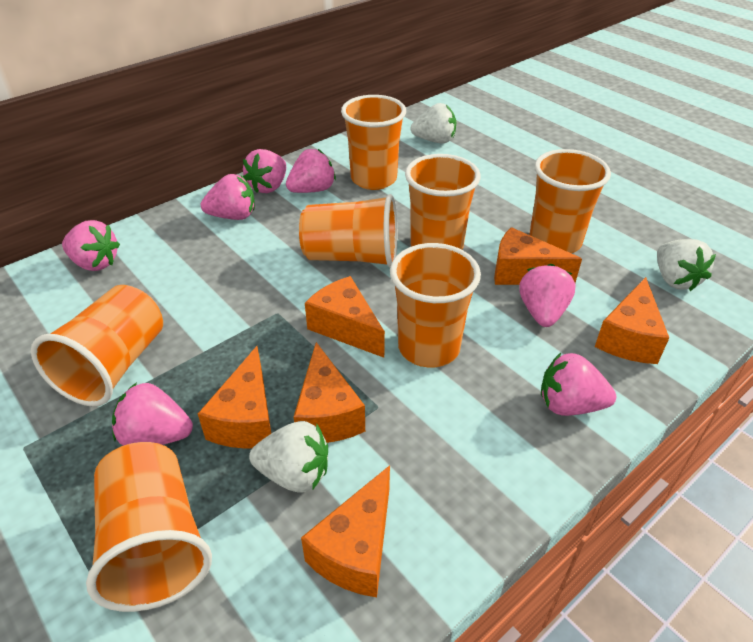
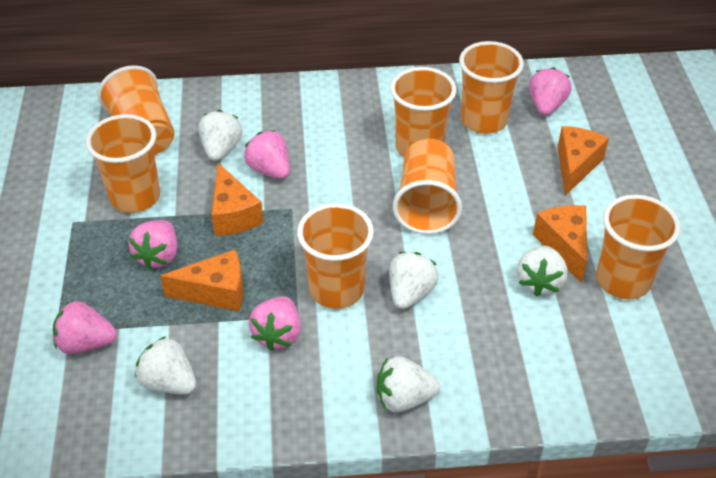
orange cheese: [198,346,271,448] [294,342,365,443] [301,465,390,597] [305,276,385,358] [494,227,582,285] [595,277,669,364] = 6 -> [160,250,243,312] [211,163,264,236] [533,205,587,283] [557,126,609,196] = 4
pink strawberry: [62,220,120,271] [112,383,193,446] [201,174,255,220] [243,149,286,193] [286,149,336,193] [519,264,575,327] [541,353,616,416] = 7 -> [53,301,117,354] [128,220,177,270] [244,130,290,179] [249,296,301,351] [529,67,572,116] = 5
white strawberry: [249,421,328,493] [411,103,456,144] [657,239,716,291] = 3 -> [135,336,196,394] [199,110,242,161] [377,356,440,412] [389,252,439,309] [517,246,568,296] = 5

